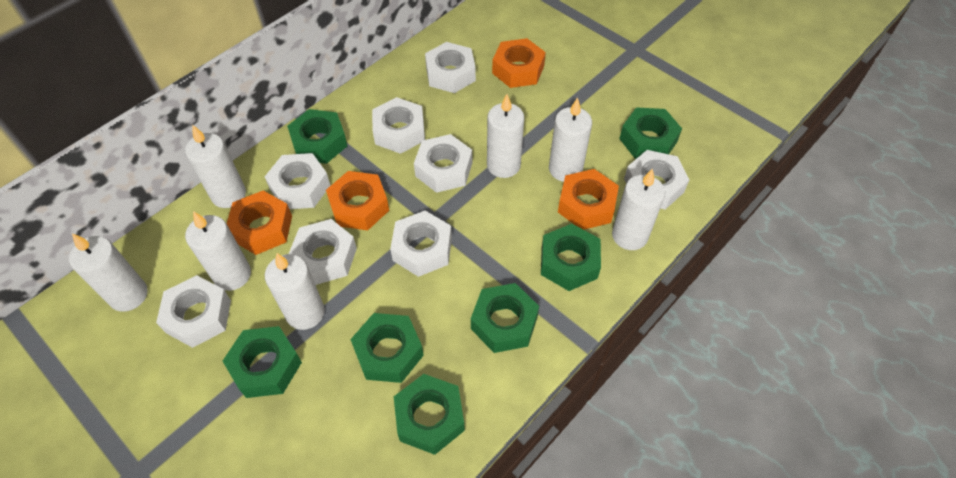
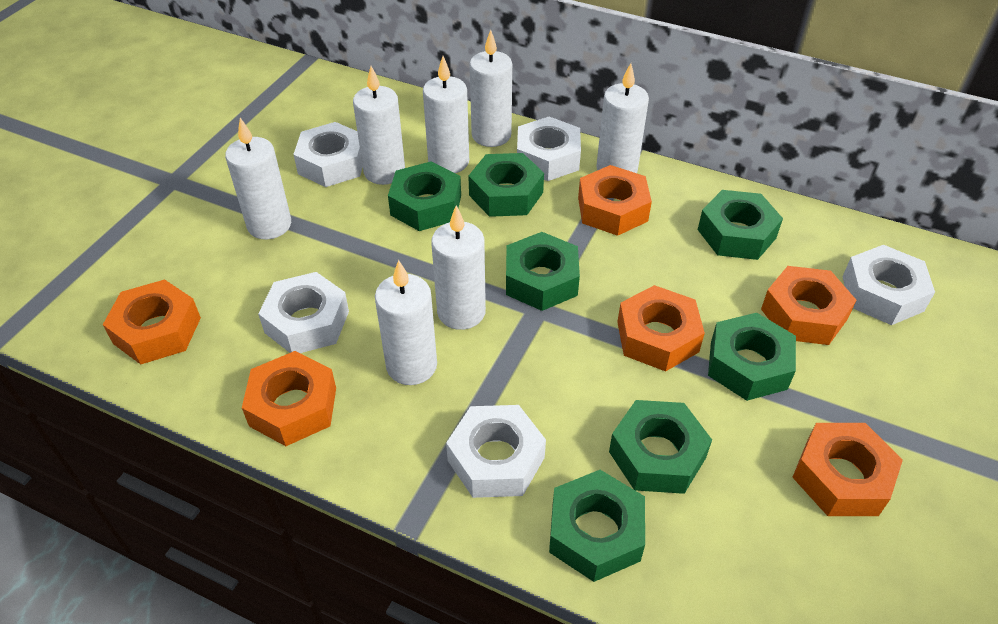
orange nut: [227,191,292,255] [326,171,389,230] [492,38,546,88] [558,169,619,230] = 4 -> [103,280,201,364] [242,351,336,446] [578,165,652,236] [617,285,705,371] [761,266,857,345] [792,423,903,516] = 6
white nut: [156,275,231,348] [265,153,331,209] [289,219,357,285] [372,97,425,154] [390,211,452,277] [414,134,472,193] [425,42,476,93] [624,150,689,210] = 8 -> [258,272,349,353] [293,122,363,187] [446,405,546,498] [517,117,581,181] [842,245,935,325] = 5

